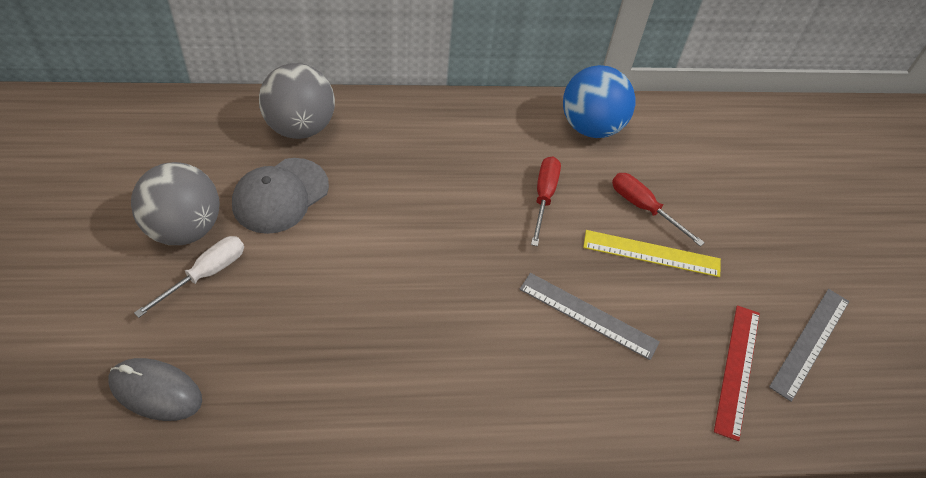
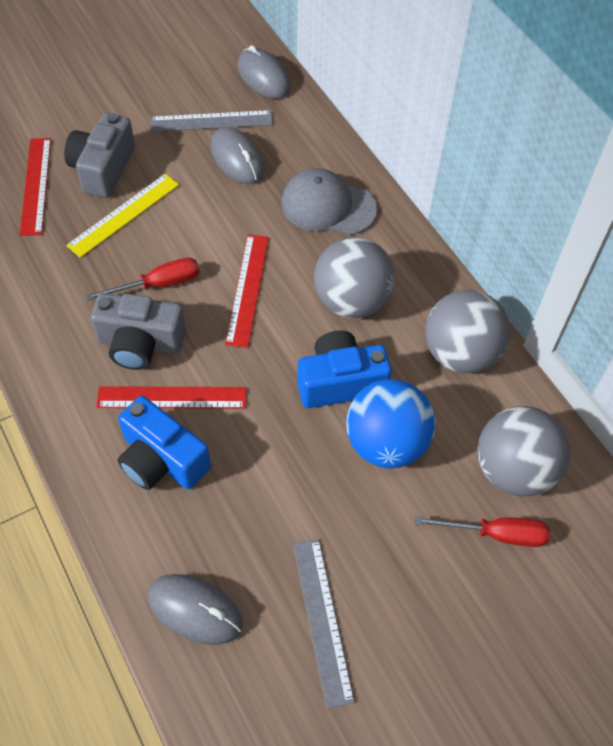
blue camera: none = 0 -> [117,396,211,490] [297,330,392,408] = 2
grey ball: [131,162,220,245] [259,63,335,139] = 2 -> [314,237,395,318] [425,290,510,373] [478,406,570,496] = 3
grey camera: none = 0 -> [64,113,135,198] [91,293,186,370] = 2
grey mouse: [108,358,202,421] = 1 -> [148,574,243,645] [211,127,264,184] [237,45,291,99] = 3
red ruler: [714,305,760,441] = 1 -> [20,138,51,236] [96,386,247,409] [225,235,269,348] = 3
white screwdriver: [134,236,244,318] = 1 -> none = 0

